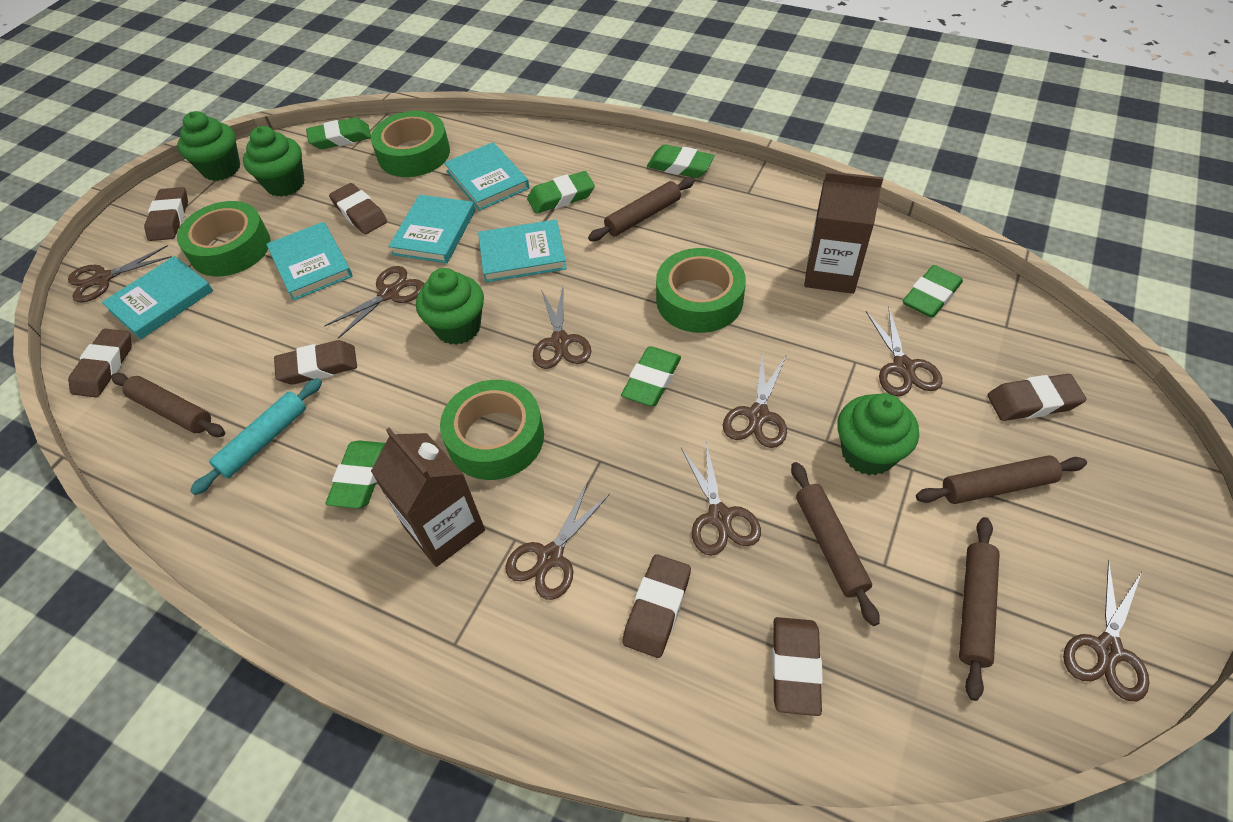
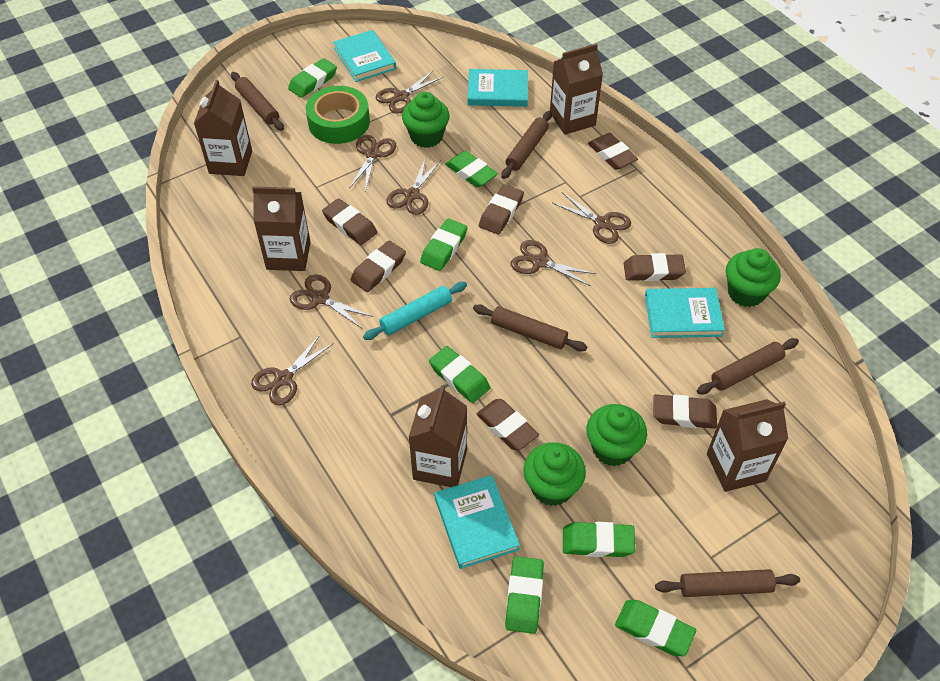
brown carton: [371,428,485,567] [804,171,883,294] = 2 -> [194,80,252,176] [252,186,311,271] [408,385,467,487] [550,44,603,135] [707,399,788,492] = 5
brown scissors: [68,246,172,302] [324,266,424,339] [505,482,610,600] [533,287,591,369] [681,442,761,556] [723,355,787,448] [866,307,942,396] [1063,561,1149,701] = 8 -> [251,335,334,405] [290,274,374,328] [349,135,396,189] [375,70,443,113] [386,157,441,215] [511,240,597,286] [552,192,631,244] = 7
green eraser: [306,117,371,149] [326,440,385,509] [527,171,595,214] [621,346,681,406] [647,144,715,178] [903,265,963,318] = 6 -> [288,58,337,98] [420,219,468,271] [429,346,491,403] [445,151,498,188] [505,556,544,634] [563,522,635,557] [615,600,696,656] = 7
green tape: [177,201,271,276] [371,111,450,177] [440,380,544,480] [656,248,746,333] = 4 -> [306,86,370,144] = 1
turquoise book: [102,256,213,339] [266,222,353,301] [388,195,475,263] [444,142,529,211] [478,219,567,282] = 5 -> [333,30,396,82] [434,475,520,569] [468,69,528,107] [645,288,725,338] = 4

